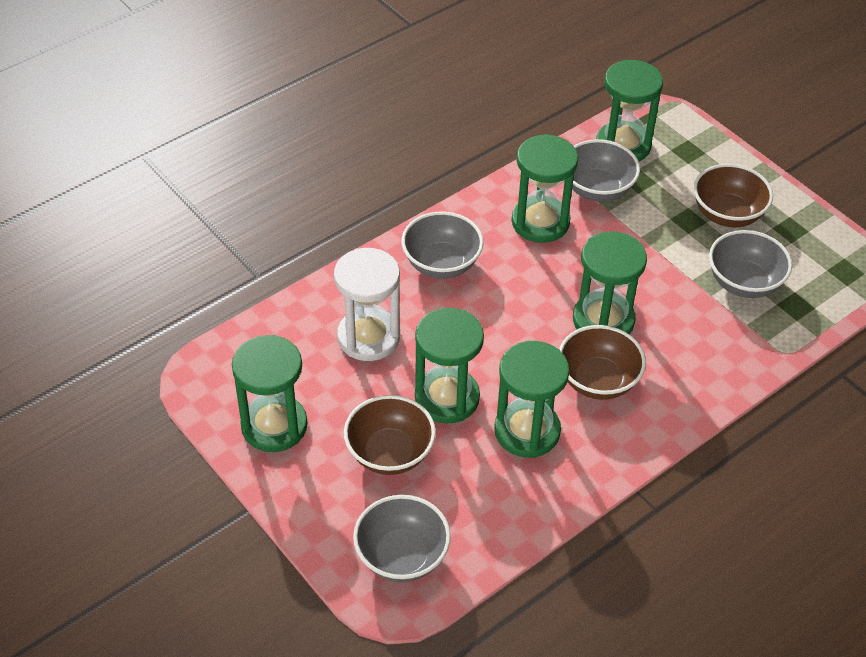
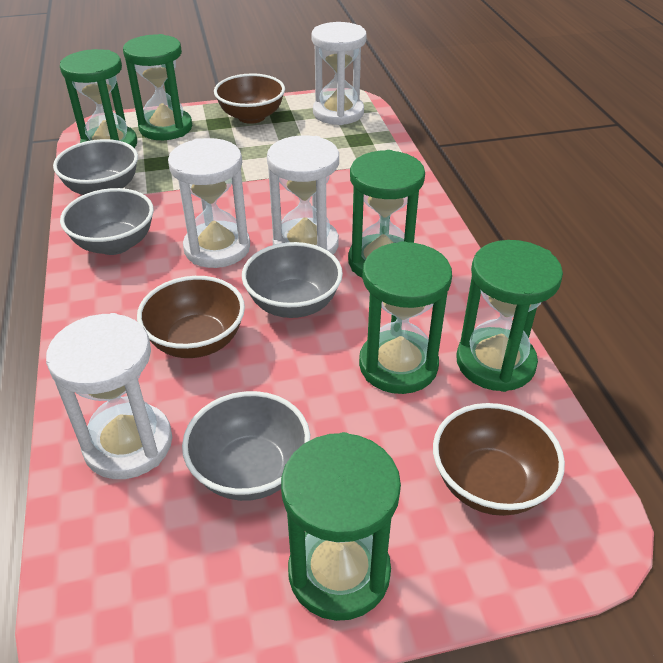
white hourglass: [334,248,400,361] = 1 -> [46,313,172,479] [168,138,250,268] [267,135,339,254] [311,22,367,125] = 4

